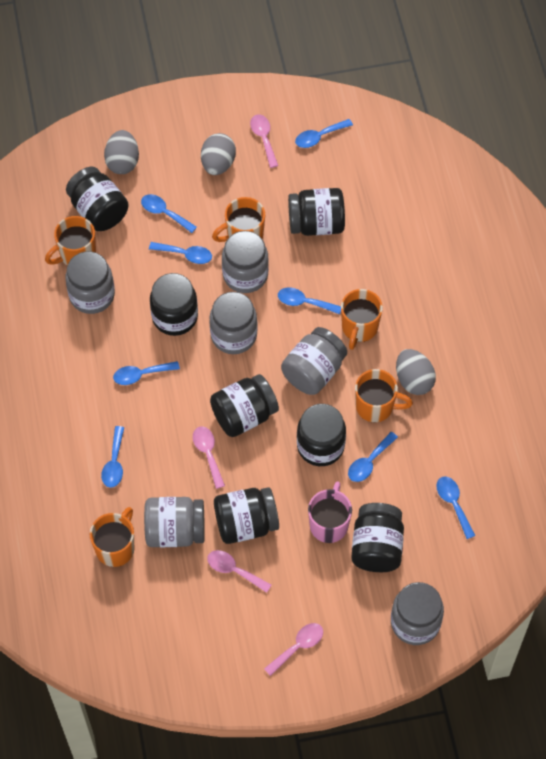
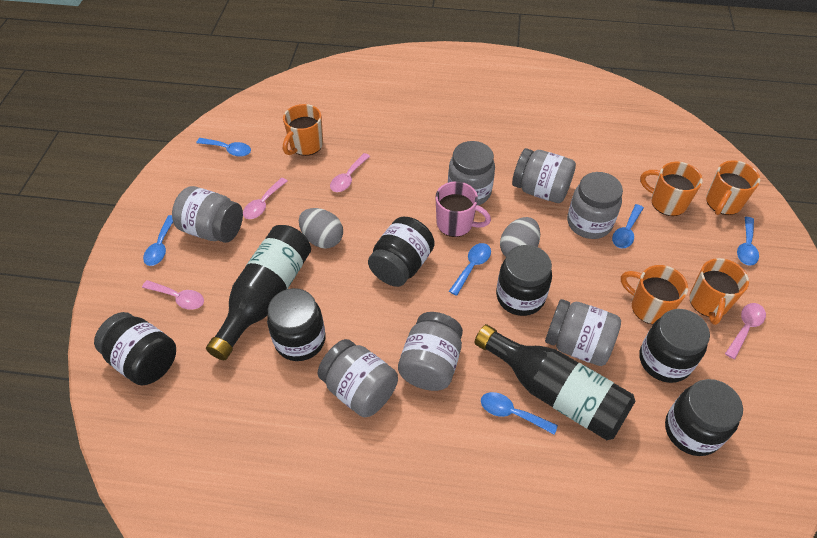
black bottle: none = 0 -> [206,225,311,360] [474,324,635,440] = 2
black jar: [66,167,129,231] [150,273,198,336] [210,374,279,437] [214,487,279,544] [288,188,345,236] [297,404,346,466] [351,503,404,572] = 7 -> [94,312,176,385] [267,288,326,361] [368,216,435,287] [496,245,552,316] [640,309,710,383] [665,379,743,456] = 6
blue spoon: [101,426,124,488] [113,361,180,385] [141,194,197,233] [149,242,212,264] [278,287,341,314] [295,119,353,148] [348,432,398,482] [436,476,475,539] = 8 -> [143,215,173,266] [196,138,251,157] [449,243,491,296] [481,392,558,435] [612,204,644,248] [737,217,759,266] = 6
grey egg: [104,130,139,174] [201,133,236,175] [396,349,436,395] = 3 -> [299,208,343,249] [500,217,540,257] = 2
grey jar: [65,251,115,314] [144,497,205,548] [210,292,257,354] [222,231,269,293] [281,327,347,395] [391,582,444,645] = 6 -> [172,186,243,243] [317,339,398,417] [398,312,463,391] [448,141,495,205] [512,148,576,203] [545,299,621,366] [567,172,623,239] = 7

